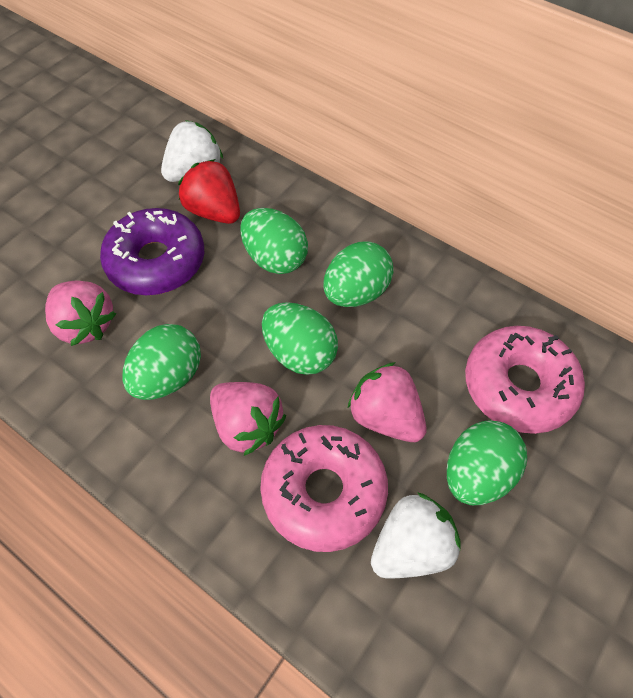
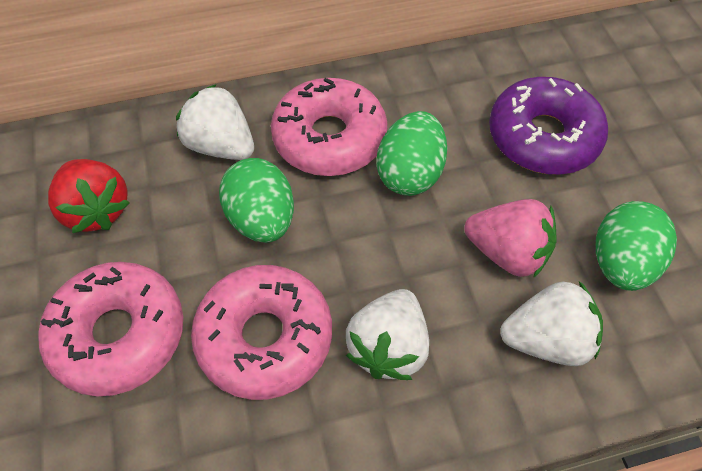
green egg: [122,324,201,400] [241,208,308,274] [262,302,338,375] [323,242,394,307] [447,420,527,505] = 5 -> [219,158,294,243] [376,111,447,196] [596,201,677,291] = 3
pink donut: [260,425,388,552] [465,326,585,434] = 2 -> [38,262,183,397] [191,265,332,400] [271,78,387,176] = 3
pink strawberry: [45,281,116,346] [210,382,286,456] [347,362,426,442] = 3 -> [464,199,556,278] = 1
white strawberry: [161,120,223,182] [371,492,461,578] = 2 -> [176,84,254,160] [346,289,429,380] [500,281,603,366] = 3

